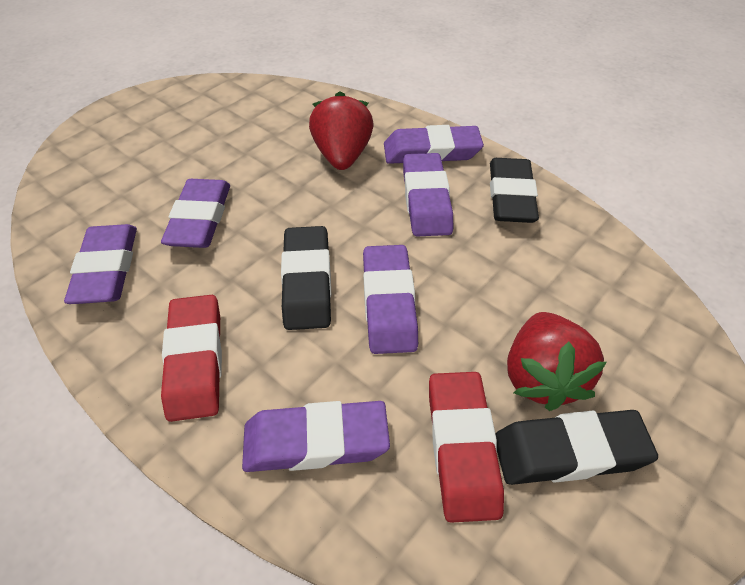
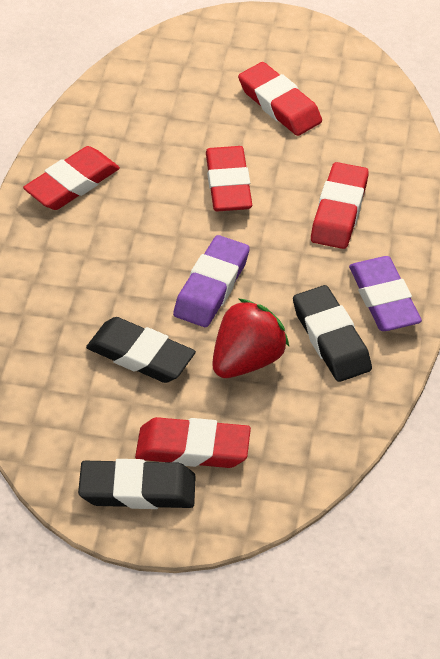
purple eraser: [64,224,137,304] [161,179,230,248] [242,401,390,472] [363,245,418,354] [384,125,484,164] [403,153,453,236] = 6 -> [173,235,250,327] [349,256,422,331] = 2
red eraser: [161,295,222,422] [429,372,504,523] = 2 -> [23,146,120,210] [135,417,251,468] [206,146,252,211] [238,62,322,136] [311,162,369,249] = 5
red strawberry: [309,91,373,170] [507,312,607,411] = 2 -> [212,298,289,378] = 1

